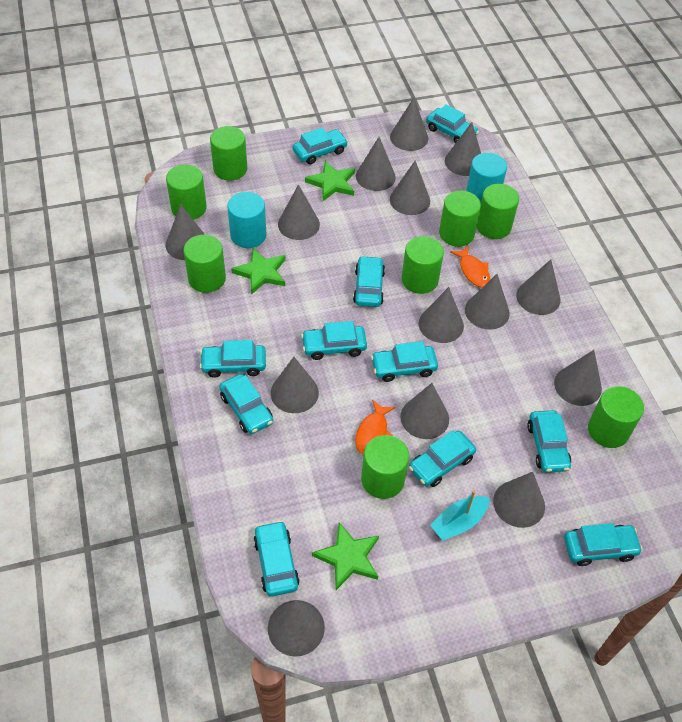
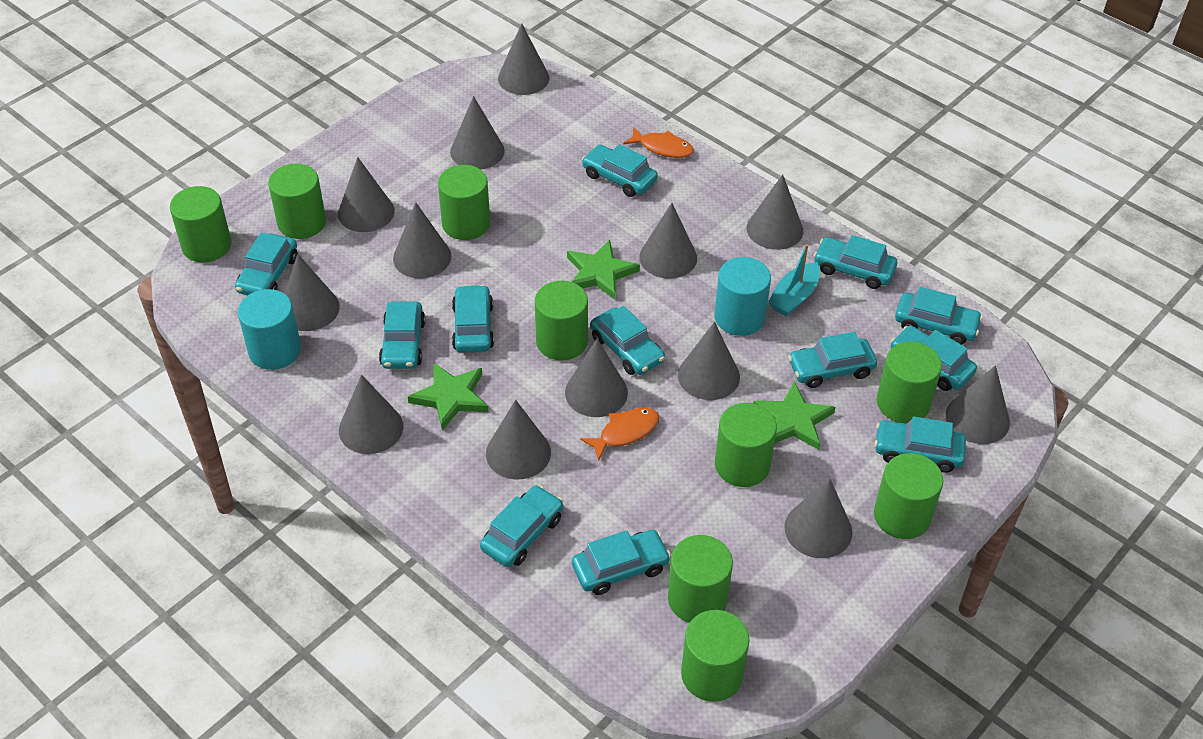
green cylinder: [166,164,207,220] [183,235,226,293] [210,126,247,181] [361,435,409,499] [402,236,444,294] [439,191,481,247] [477,184,519,239] [588,386,644,448] = 8 -> [170,186,232,263] [268,164,326,239] [438,165,490,240] [535,281,588,360] [668,535,733,623] [681,610,750,702] [715,403,777,487] [874,453,943,539] [877,342,942,423] = 9
grey cone: [166,204,205,260] [268,600,325,657] [271,357,319,413] [278,184,320,240] [356,137,396,191] [390,98,428,151] [390,161,430,215] [400,383,449,439] [419,287,464,343] [445,122,481,176] [465,274,510,330] [493,472,545,528] [516,260,561,315] [554,350,602,406] = 14 -> [284,254,340,331] [338,157,395,232] [339,375,403,454] [393,202,451,278] [450,96,505,169] [486,400,551,480] [498,23,550,95] [565,339,628,417] [639,203,697,279] [678,322,740,400] [747,174,803,250] [784,478,852,558] [946,365,1010,444] = 13
turquoise car: [200,340,266,378] [219,374,273,434] [253,521,300,597] [293,128,348,164] [301,321,367,360] [353,256,385,307] [371,341,438,382] [409,430,476,487] [426,104,479,144] [527,410,571,473] [564,523,643,566] = 11 -> [235,233,298,295] [379,302,426,369] [452,285,494,353] [480,485,563,567] [572,530,671,595] [582,144,658,197] [590,306,665,375] [788,332,877,388] [814,235,897,289] [874,416,966,473] [890,326,977,391] [895,287,983,345] = 12

